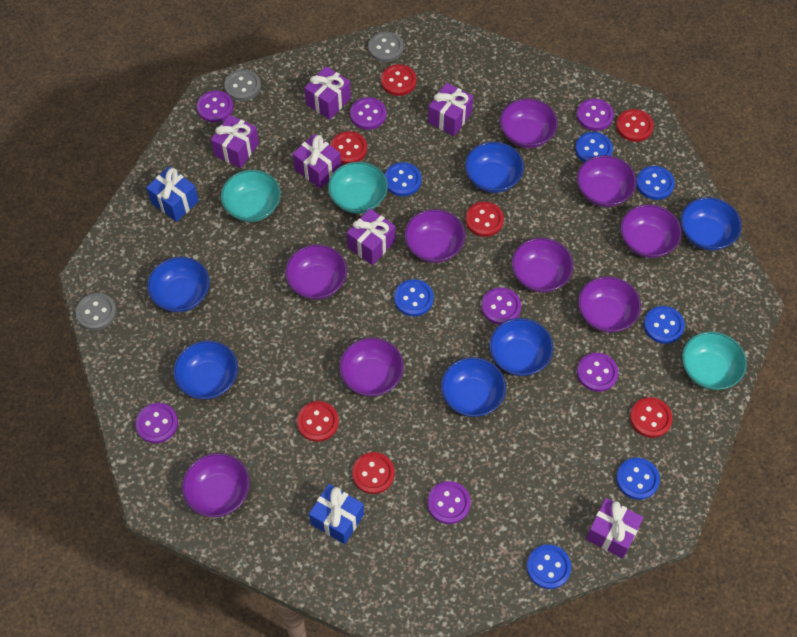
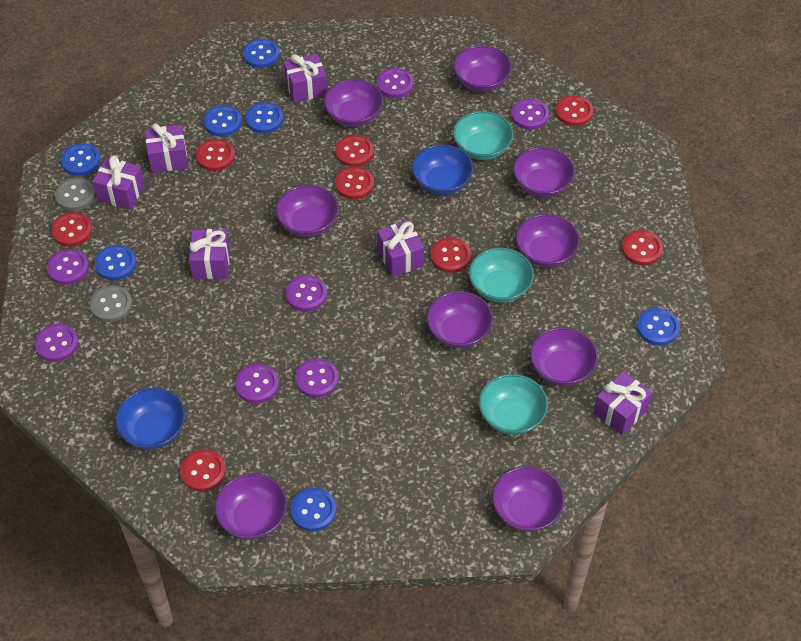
blue bowl: [147,257,210,312] [173,341,238,399] [441,357,506,417] [465,142,524,193] [489,318,553,376] [681,197,742,251] = 6 -> [115,388,185,449] [412,144,473,195] = 2
blue gift: [146,167,199,222] [309,484,364,544] = 2 -> none = 0
grey button: [76,293,117,331] [224,69,261,101] [368,32,403,62] = 3 -> [55,178,95,211] [90,285,132,322] = 2
red button: [297,401,339,442] [330,131,367,164] [352,452,395,494] [381,64,417,96] [465,202,504,237] [616,109,654,142] [630,397,673,438] = 7 -> [51,212,92,247] [180,449,226,492] [196,139,235,171] [335,135,374,167] [335,166,374,200] [431,238,471,273] [555,95,593,126] [622,230,663,265] = 8

